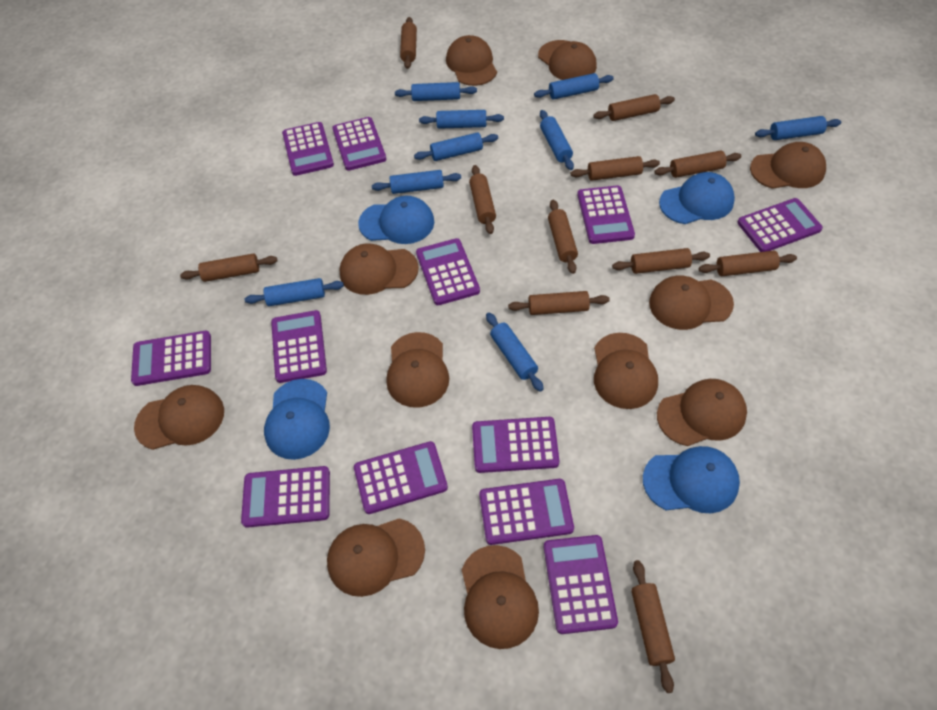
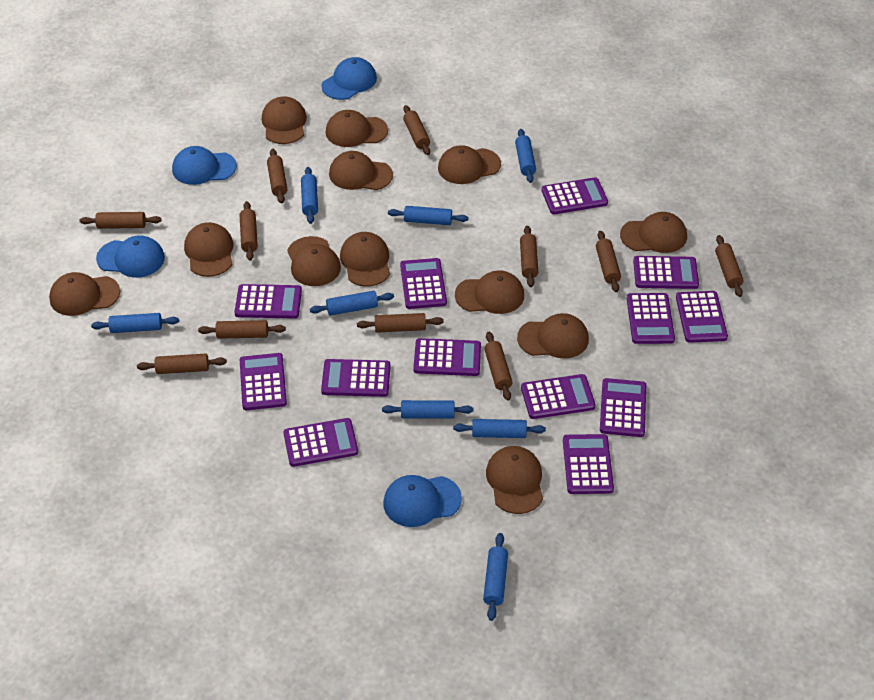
blue rolling pin: [245,278,344,306] [372,170,461,194] [395,82,477,101] [414,132,498,161] [419,110,504,129] [486,313,544,392] [534,73,614,100] [540,110,574,170] [755,116,841,140] = 9 -> [91,313,179,333] [301,167,318,224] [310,291,394,316] [382,400,473,419] [388,206,468,225] [453,419,546,438] [483,533,508,621] [515,129,536,183] = 8
brown cap: [134,385,224,450] [327,518,425,597] [340,243,419,295] [386,332,449,408] [446,35,497,86] [462,545,539,649] [538,40,597,80] [594,333,658,409] [649,276,734,330] [657,379,747,446] [750,142,826,189] = 11 -> [49,272,120,316] [184,222,234,277] [262,97,307,144] [287,236,341,286] [326,110,388,147] [329,151,393,190] [340,232,390,287] [438,145,501,184] [455,270,524,314] [486,446,543,514] [517,313,589,359] [620,212,687,253] = 12
purple calculator: [131,331,211,386] [241,466,330,528] [271,310,327,383] [282,122,334,176] [332,117,386,171] [354,441,448,514] [416,238,480,305] [472,417,559,473] [479,479,574,545] [544,535,618,634] [577,186,635,244] [737,198,823,252] = 12 -> [235,284,302,319] [240,353,287,410] [283,418,358,467] [321,359,391,397] [400,258,447,309] [413,338,481,376] [521,374,596,419] [541,177,608,214] [563,434,614,494] [600,378,646,437] [627,293,675,344] [633,256,699,289] [676,291,728,343] = 13

